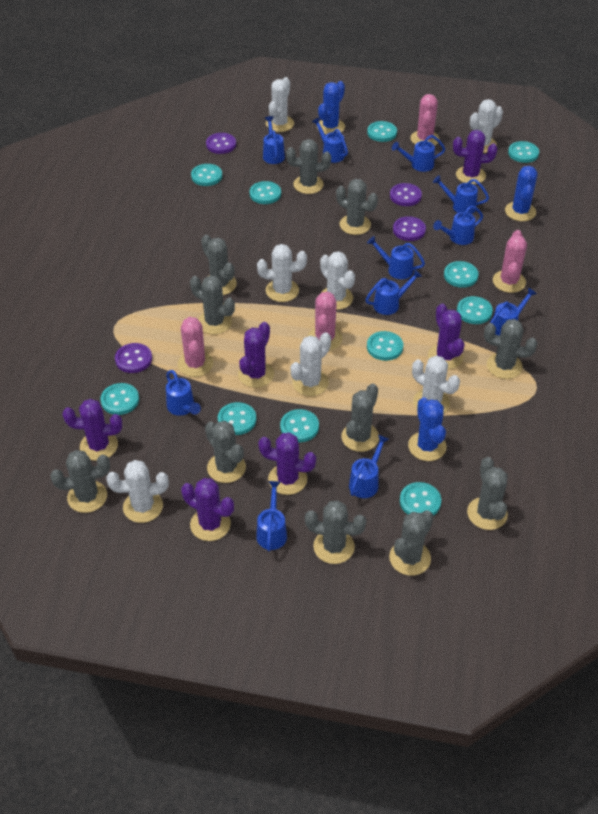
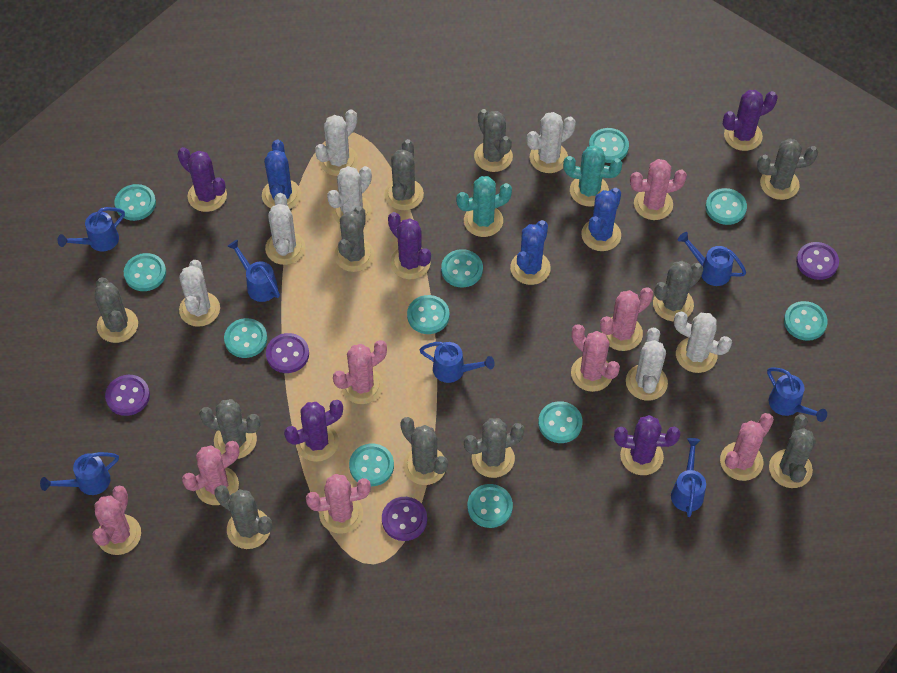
blue watering can: [166,370,201,416] [256,481,287,552] [263,116,285,164] [312,117,348,163] [349,435,389,498] [365,269,422,315] [367,236,425,279] [392,135,445,172] [433,175,489,214] [433,205,483,245] [490,287,537,336] = 11 -> [40,452,119,495] [57,207,125,252] [227,240,280,302] [419,342,495,383] [671,438,706,517] [678,232,746,286] [767,367,827,422] = 7
pink cactus: [178,317,213,377] [308,292,342,351] [411,94,440,146] [493,230,527,293] = 4 -> [93,486,141,555] [182,441,239,505] [306,474,371,534] [333,340,387,404] [571,324,620,392] [600,287,653,351] [630,159,687,220] [720,413,774,481] = 8
purple cactus: [62,399,122,461] [181,478,234,541] [238,322,274,388] [258,432,316,495] [428,304,464,369] [453,130,497,184] = 6 -> [178,147,227,212] [284,400,343,462] [388,212,431,279] [614,415,680,475] [723,90,778,151] = 5
turquoise cactus: none = 0 -> [456,176,512,237] [563,145,622,207] = 2

